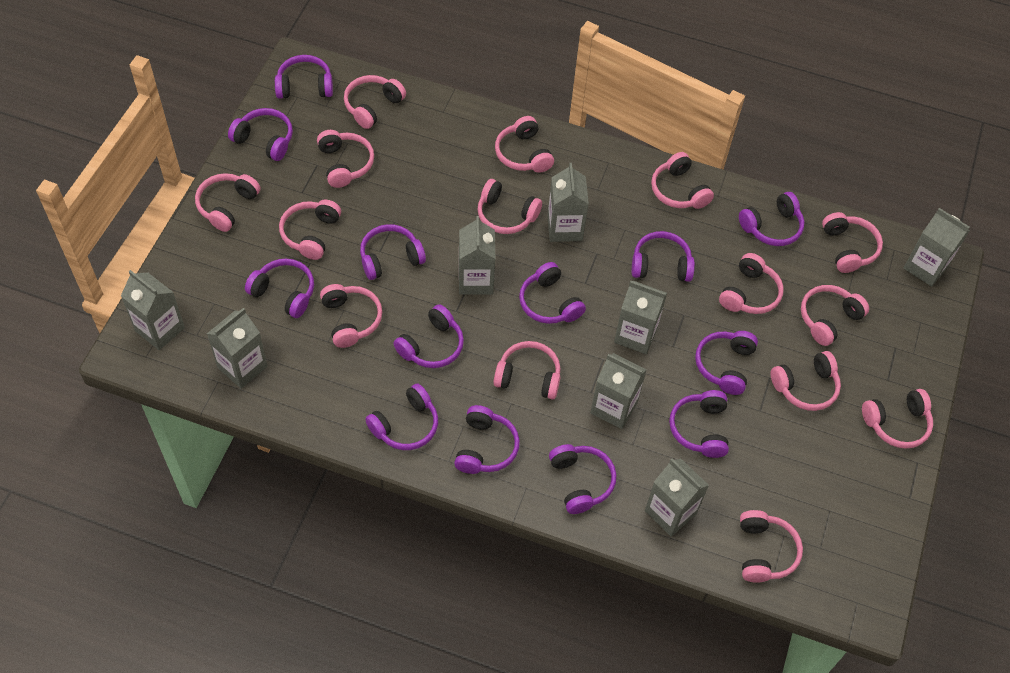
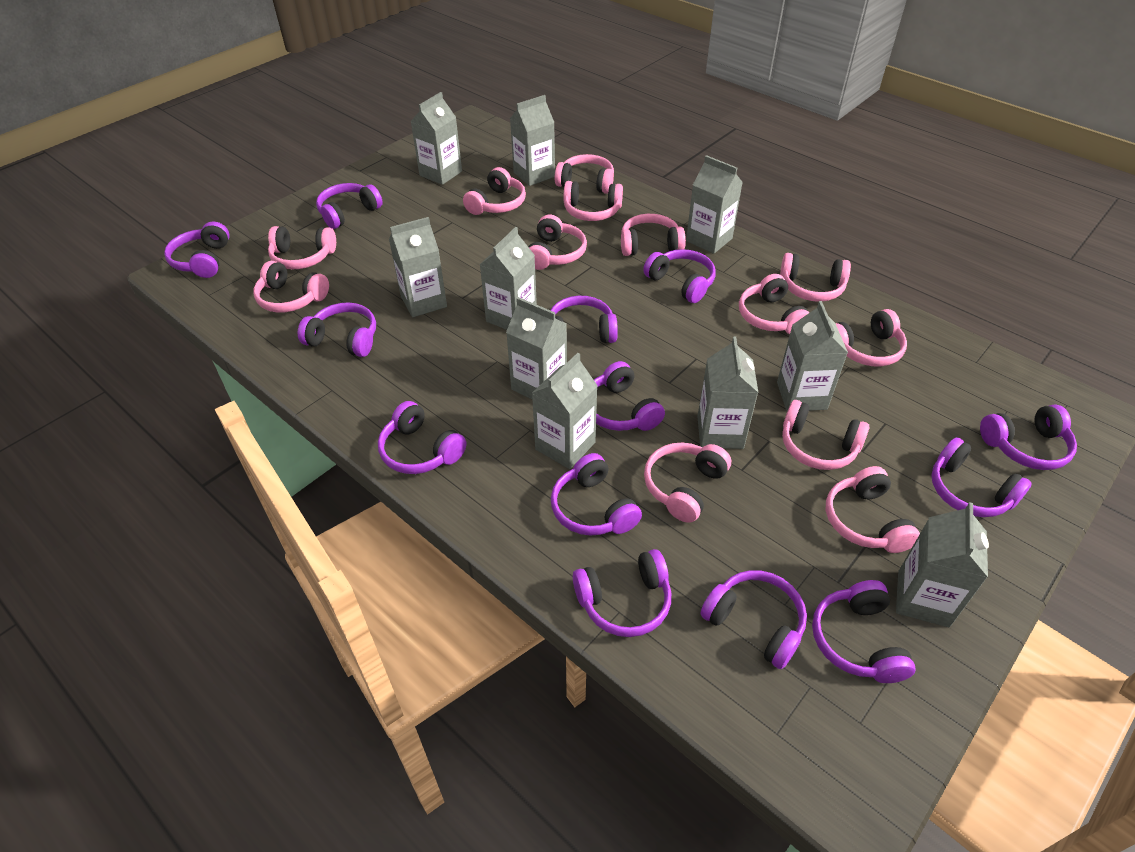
grey carton: [121,270,185,350] [207,308,267,389] [459,216,496,295] [547,163,589,242] [590,353,647,429] [614,281,667,354] [645,458,709,537] [904,208,970,287] = 8 -> [389,217,447,317] [410,92,462,185] [480,227,537,330] [506,297,567,399] [510,95,555,186] [532,353,598,469] [686,155,743,254] [697,336,758,449] [777,301,848,411] [896,502,989,627] = 10
pink headphones: [195,173,261,232] [279,199,341,260] [317,130,374,188] [320,284,382,348] [344,75,406,129] [477,179,542,234] [493,341,561,400] [495,116,554,173] [651,152,714,209] [719,253,783,314] [740,510,803,583] [771,351,841,411] [801,285,869,346] [822,212,883,273] [862,389,933,449] = 15 -> [253,261,329,312] [268,226,336,269] [463,167,526,215] [528,215,587,270] [555,154,614,194] [564,181,623,221] [621,214,686,256] [644,442,731,523] [739,274,809,334] [780,253,851,302] [782,400,869,470] [826,466,920,553] [836,309,907,366] = 13

